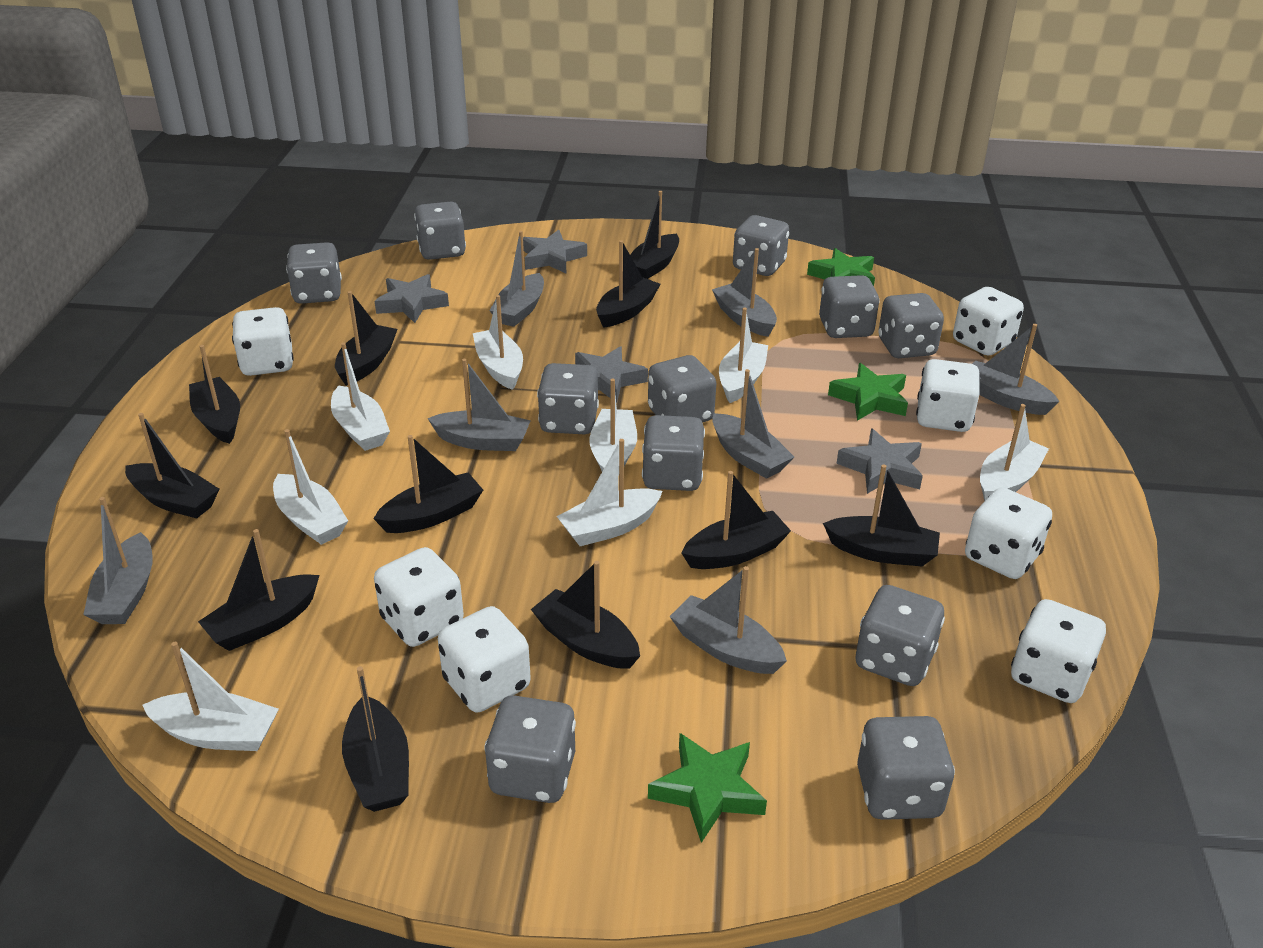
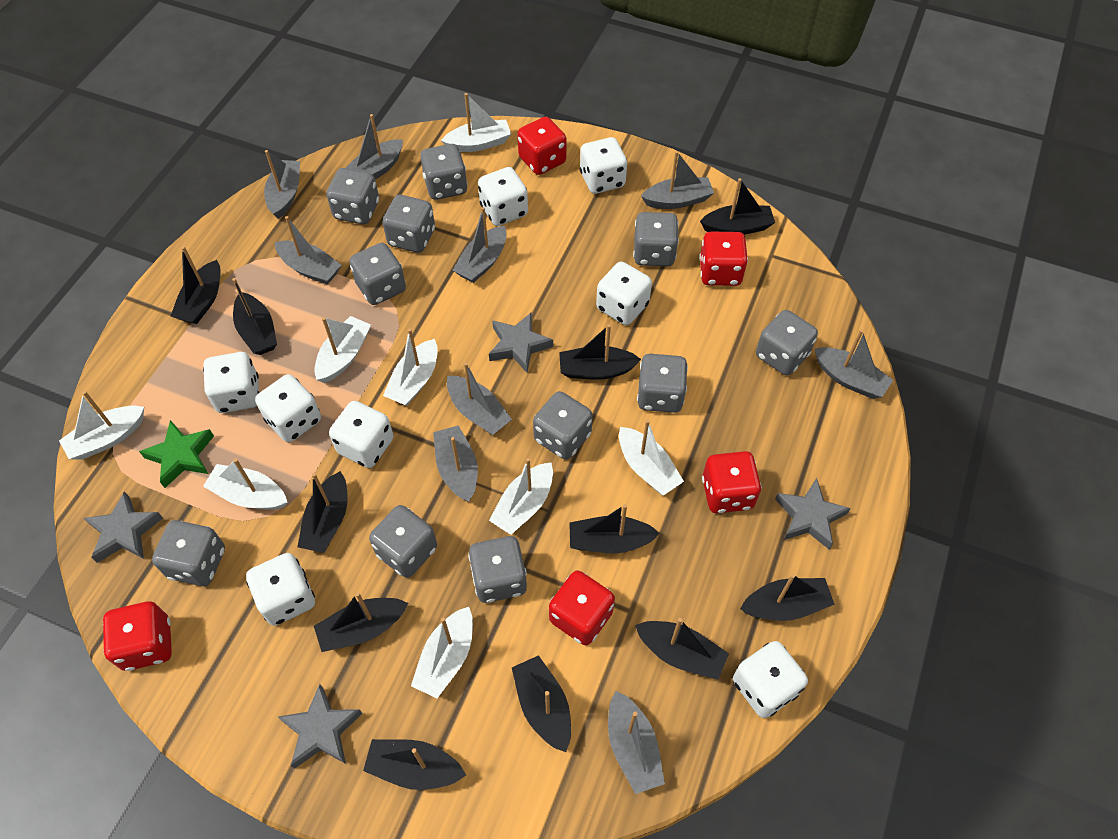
green star: [648,733,767,843] [807,248,875,286] [828,363,908,421] = 3 -> [139,420,214,488] = 1
grey boat: [83,497,153,624] [427,359,531,451] [489,231,544,327] [669,566,787,674] [712,248,777,337] [712,369,794,479] [972,324,1059,415] = 7 -> [264,150,300,219] [275,216,341,284] [346,114,403,179] [433,425,478,502] [447,362,512,435] [453,207,507,283] [608,691,665,794] [641,151,714,209] [814,329,893,399] = 9
red dice: none = 0 -> [103,602,172,671] [517,117,567,175] [549,570,615,645] [699,232,748,286] [702,451,762,513] = 5
white dice: [232,307,294,376] [374,547,464,647] [438,606,531,713] [916,359,980,432] [953,287,1024,356] [965,488,1052,579] [1011,599,1106,703] = 7 -> [203,352,259,413] [246,553,315,626] [255,374,321,442] [329,401,393,468] [478,167,528,226] [580,137,627,194] [596,262,652,325] [733,641,808,718] = 8

